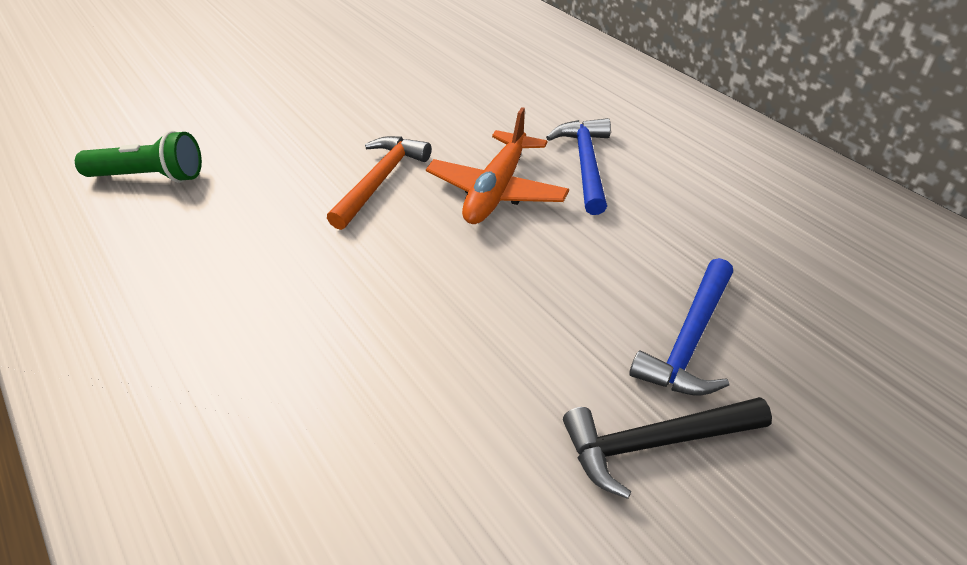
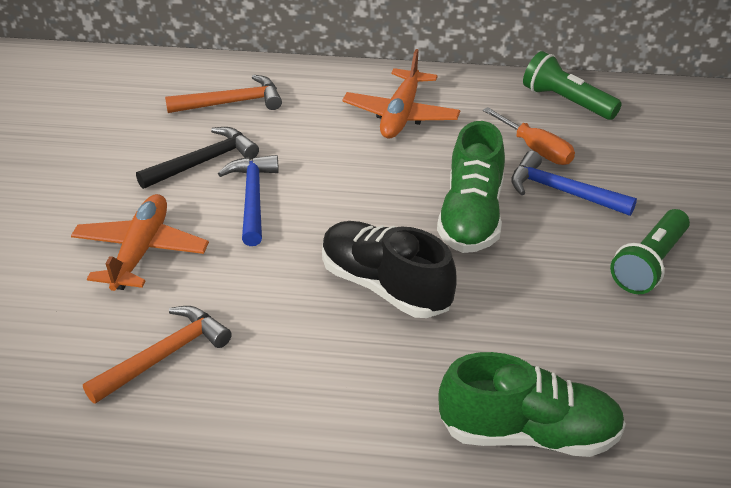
black shoe: none = 0 -> [322,221,457,318] = 1
green flashlight: [75,131,202,183] = 1 -> [523,51,622,120] [610,209,690,294] = 2
green shoe: none = 0 -> [437,121,505,253] [438,352,626,457] = 2
orange hammer: [327,136,431,230] = 1 -> [83,306,232,404] [165,75,282,113] = 2
orange plane: [426,107,569,224] = 1 -> [71,194,209,291] [342,49,460,138] = 2
orange screwdriver: none = 0 -> [483,107,575,165] = 1

